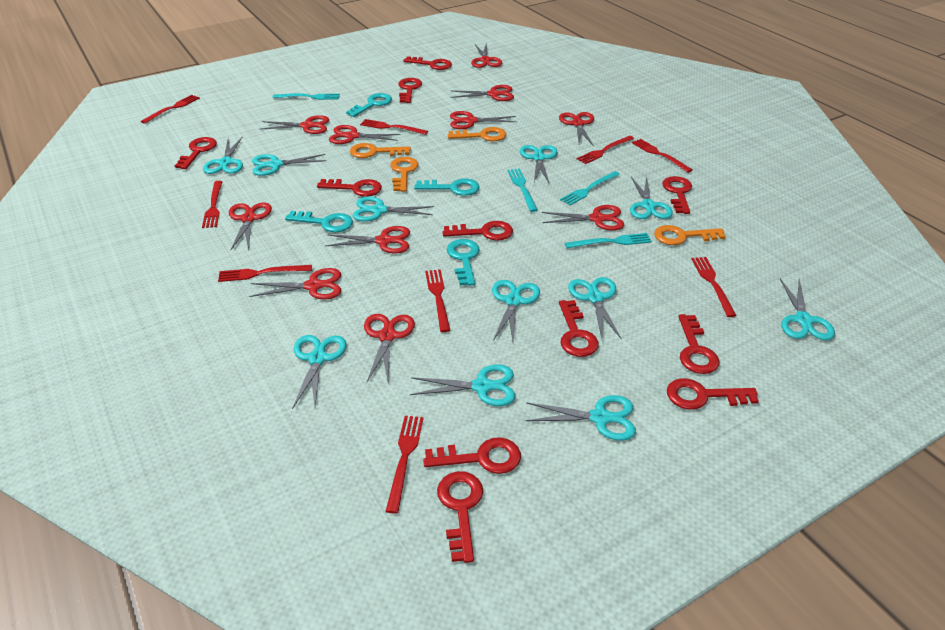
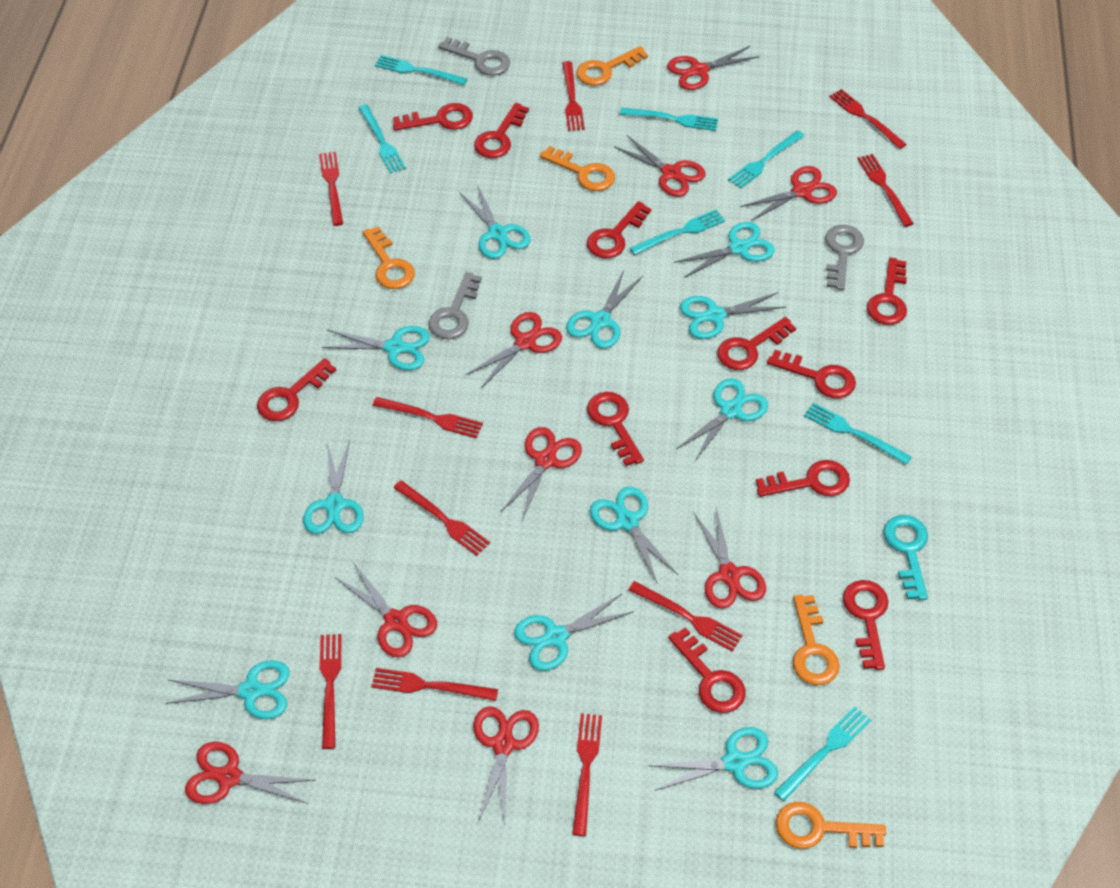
grey key: none = 0 -> [429,272,482,339] [438,37,510,76] [825,225,864,290] = 3
orange key: [350,143,411,158] [390,157,418,192] [448,127,506,141] [654,225,726,245] = 4 -> [363,226,415,289] [540,146,615,191] [576,46,648,86] [776,802,886,849] [793,595,840,685] = 5
red fork: [141,95,200,124] [202,181,223,228] [218,265,312,282] [360,119,428,135] [385,416,424,514] [425,269,450,332] [577,136,634,164] [632,139,693,173] [691,257,737,317] = 9 -> [319,152,343,226] [320,634,342,749] [371,668,498,701] [372,397,483,438] [393,480,490,556] [562,61,585,131] [572,713,602,836] [628,581,743,652] [829,89,907,149] [857,154,914,227] = 10
red scissors: [229,203,272,250] [249,268,341,299] [261,115,329,134] [325,226,410,253] [329,125,400,144] [364,314,415,382] [450,85,514,101] [450,111,517,129] [471,43,502,68] [542,205,624,231] [559,112,594,145] = 11 -> [185,742,315,804] [335,562,437,657] [465,312,562,388] [473,706,539,824] [501,427,582,520] [614,135,706,197] [667,46,760,90] [694,508,766,609] [740,166,837,221] = 9
turquoise fork: [273,93,340,100] [507,168,538,212] [560,171,620,205] [565,233,652,248] = 4 -> [358,104,406,174] [375,55,467,85] [620,107,718,131] [630,210,725,255] [728,130,804,189] [774,706,871,801] [804,402,912,465] = 7
turquoise key: [285,211,353,232] [346,93,392,117] [414,178,479,196] [447,239,480,286] = 4 -> [883,515,928,600] = 1

